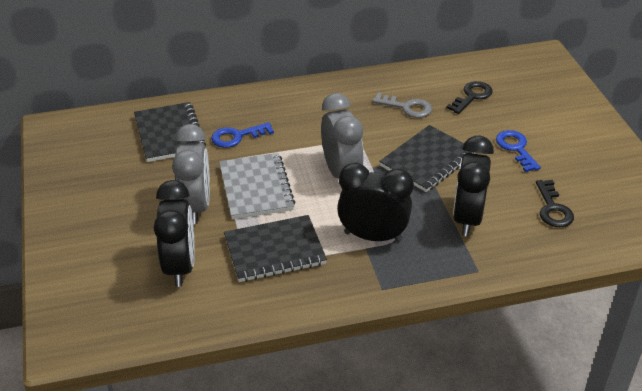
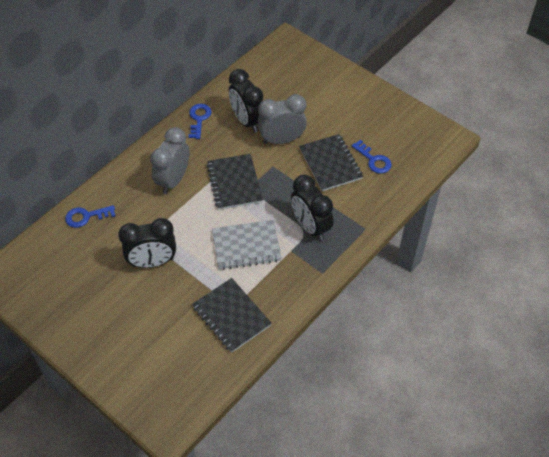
black key: [446,81,493,114] [536,180,574,227] = 2 -> none = 0
blue key: [211,122,274,148] [496,130,541,172] = 2 -> [65,205,115,228] [188,104,211,139] [352,140,392,174] = 3
grey key: [372,92,432,118] = 1 -> none = 0

